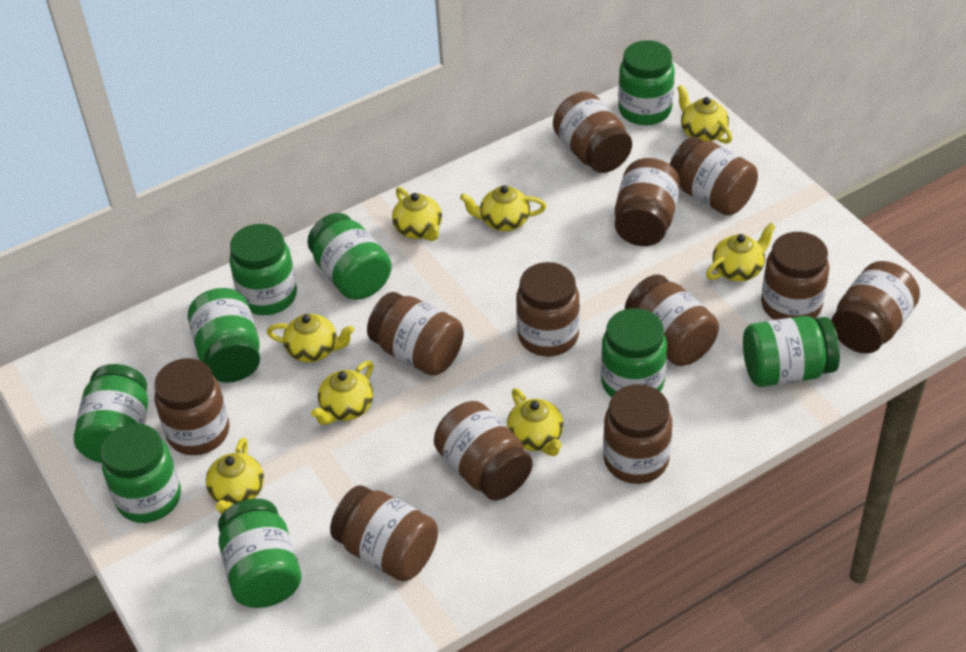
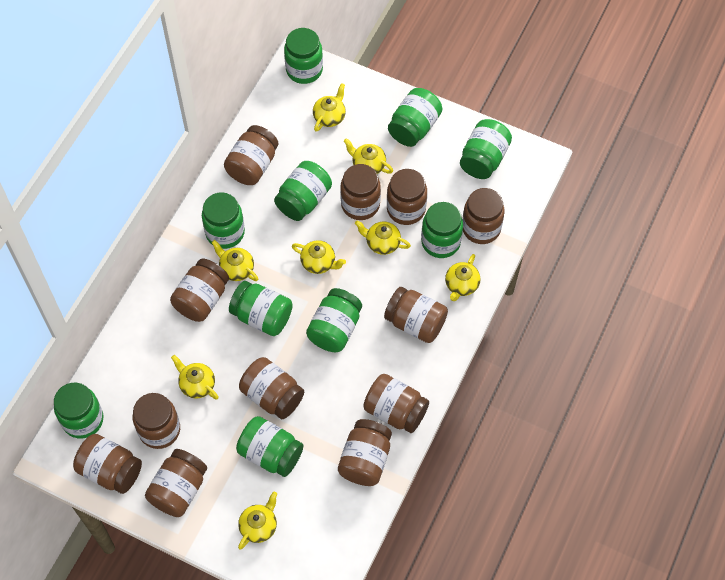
green jar: [74,364,148,463] [101,423,181,523] [188,288,260,383] [218,499,301,608] [229,224,297,315] [307,213,392,300] [601,308,667,398] [618,40,675,125] [743,316,840,387] = 9 -> [54,383,104,439] [202,192,245,249] [229,281,293,336] [236,416,303,477] [274,161,332,221] [284,28,323,84] [306,288,362,352] [388,88,442,147] [421,202,463,258] [460,119,512,179] = 10

